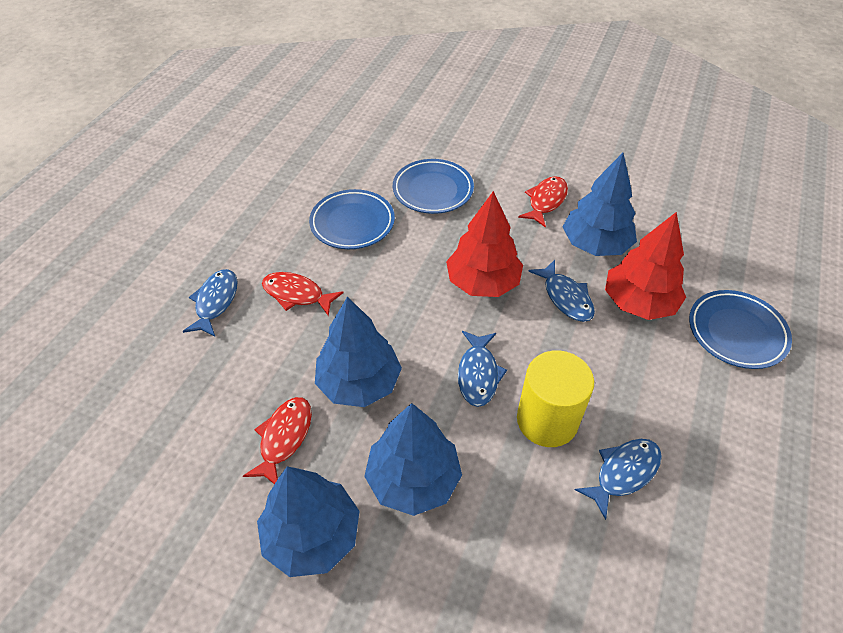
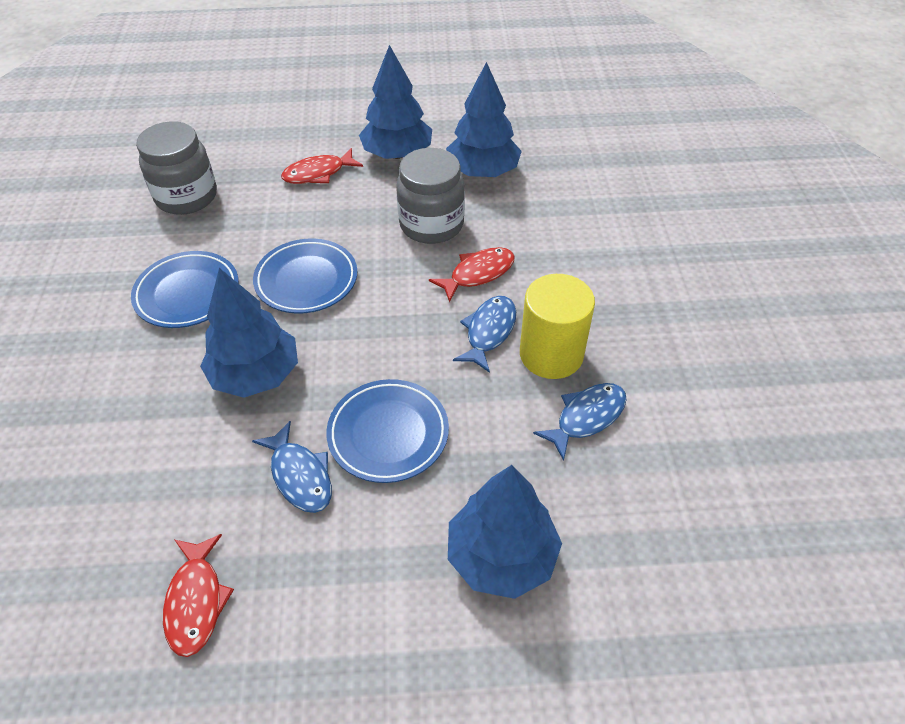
blue fish: [183,269,238,337] [458,331,507,407] [528,260,595,322] [575,439,662,520] = 4 -> [252,421,332,513] [453,296,516,373] [533,383,627,461] = 3
grey jar: none = 0 -> [136,121,217,215] [396,148,465,244] = 2
red tree: [446,191,523,297] [605,212,686,320] = 2 -> none = 0

